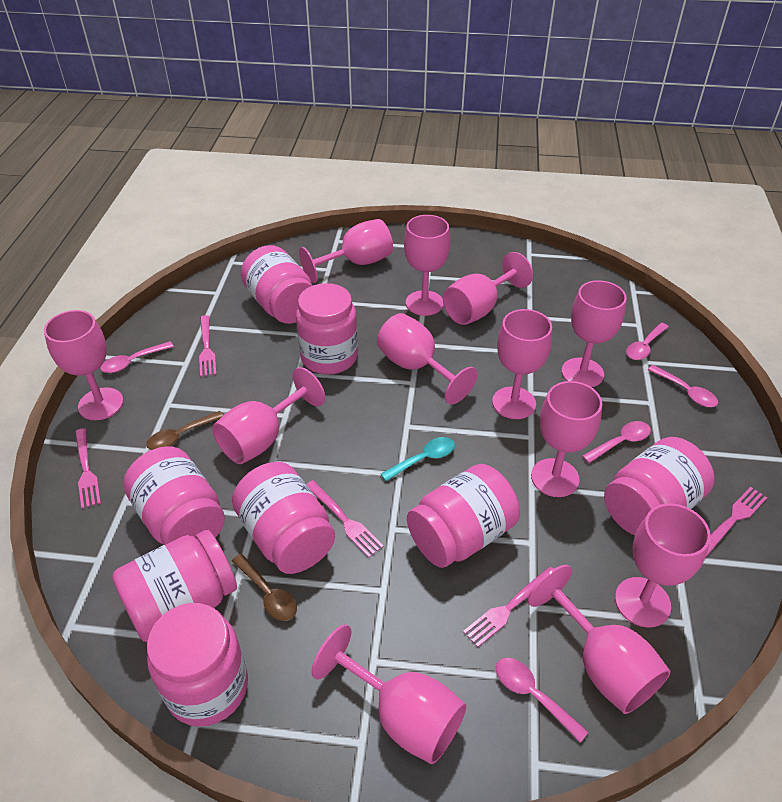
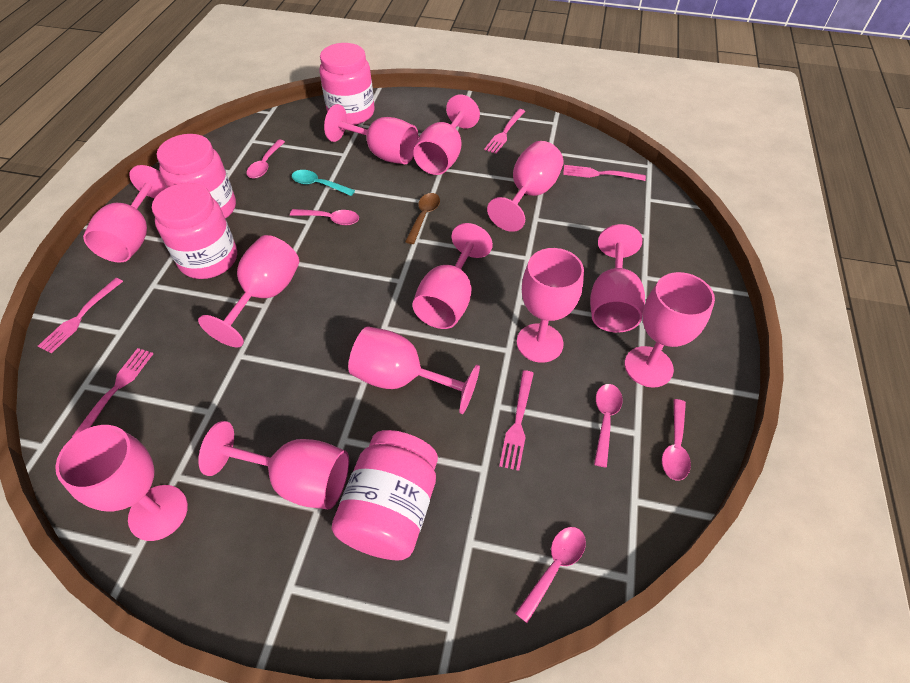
brown spoon: [146,411,223,450] [232,554,297,621] = 2 -> [405,193,440,244] = 1
pink jar: [112,529,237,642] [123,446,225,545] [147,603,248,727] [232,462,335,574] [241,245,312,324] [296,283,358,375] [407,464,520,568] [604,437,715,535] = 8 -> [152,183,237,279] [157,134,236,219] [319,43,374,125] [331,430,438,561] = 4

